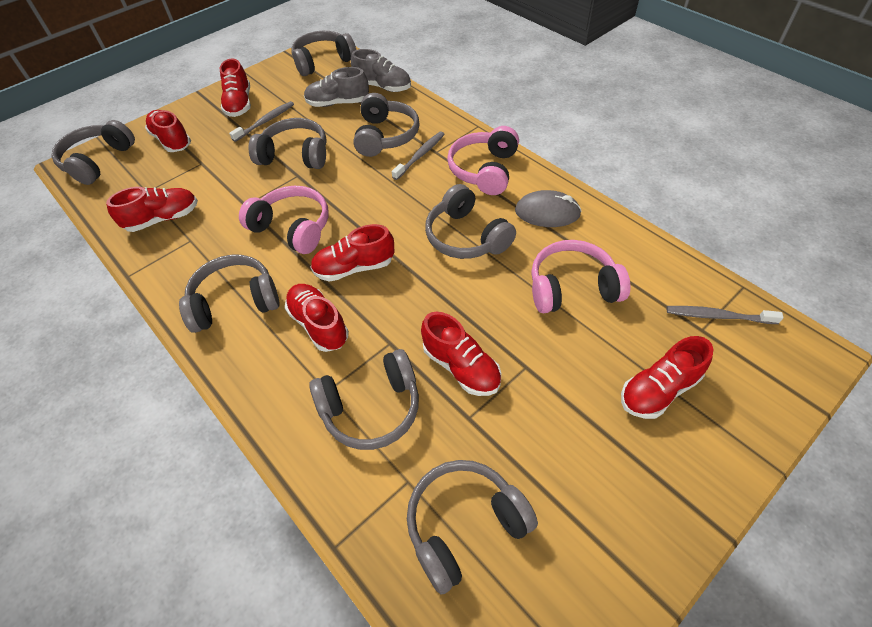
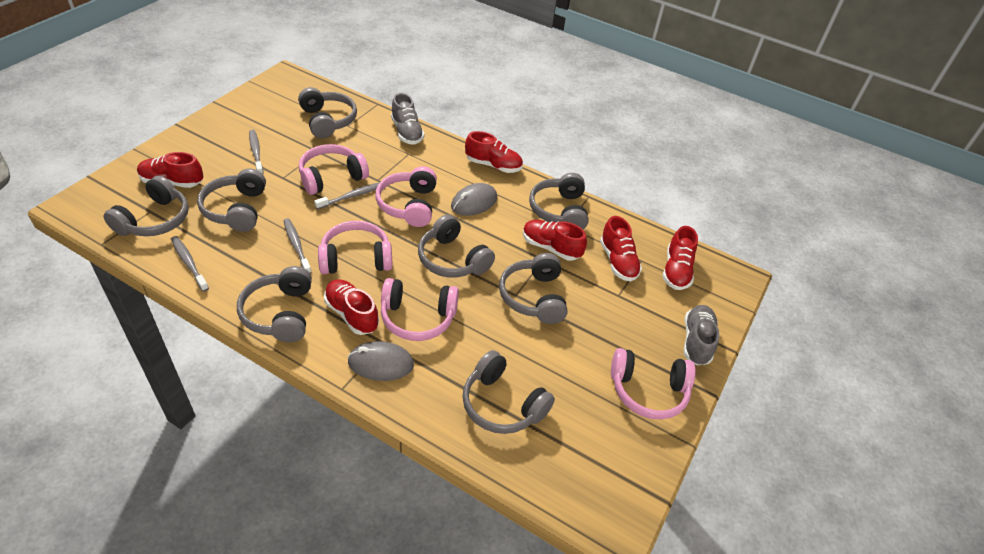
grey mouse: [515,190,581,227] = 1 -> [348,341,414,381] [451,183,497,216] = 2
grey toothbrush: [229,101,294,142] [392,132,445,180] [667,306,784,324] = 3 -> [171,236,209,292] [249,130,263,174] [283,218,312,274] [314,182,380,209] = 4
pink headphones: [239,186,329,254] [447,126,519,195] [531,240,630,313] = 3 -> [299,144,369,195] [318,221,393,274] [375,166,437,227] [381,278,459,341] [611,348,695,420] = 5
red shoe: [106,187,198,232] [145,110,191,152] [220,59,251,117] [285,284,349,352] [310,224,394,282] [421,312,501,396] [621,336,713,419] = 7 -> [137,152,203,188] [324,279,379,335] [465,131,523,173] [523,220,587,261] [600,216,642,281] [663,226,698,290] = 6

